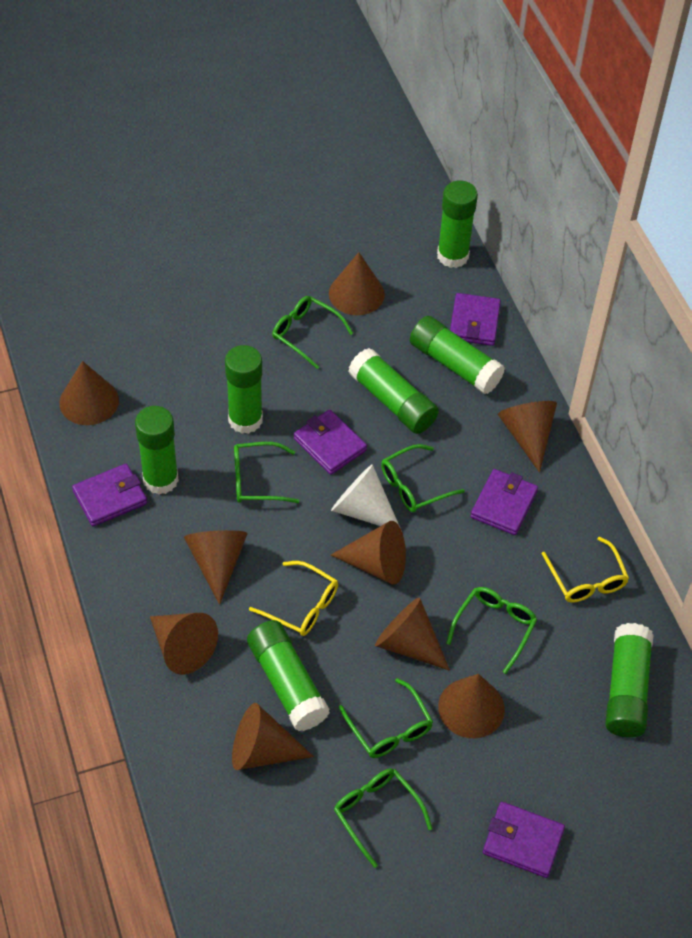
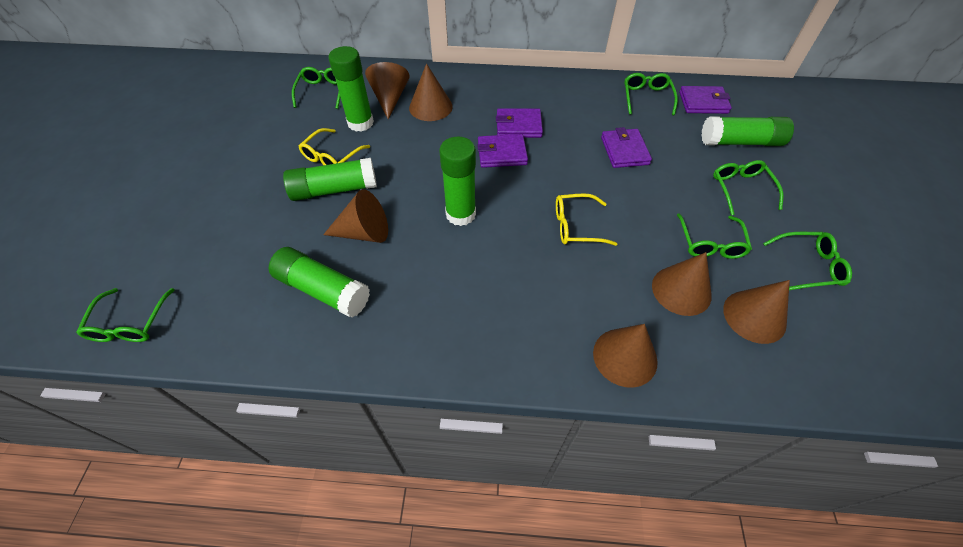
brown cone: [59,361,119,425] [150,613,218,675] [184,530,247,605] [232,703,314,770] [329,252,385,315] [331,521,406,585] [375,597,450,670] [438,674,505,738] [498,401,557,473] = 9 -> [323,189,388,243] [365,62,410,119] [409,63,453,121] [593,324,658,388] [652,252,712,316] [723,280,790,344] = 6
green glue stick: [135,406,179,494] [225,345,263,434] [247,620,330,731] [348,348,439,434] [410,316,505,394] [437,181,478,268] [605,623,653,738] = 7 -> [269,247,370,318] [283,158,377,201] [328,46,374,132] [439,137,476,226] [701,116,794,146] = 5
purple wallet: [72,464,147,526] [294,410,367,475] [450,293,501,346] [471,469,538,535] [483,802,565,878] = 5 -> [477,134,528,168] [496,108,543,138] [601,127,652,168] [679,86,732,114] = 4
white cone: [331,464,402,531] = 1 -> none = 0

